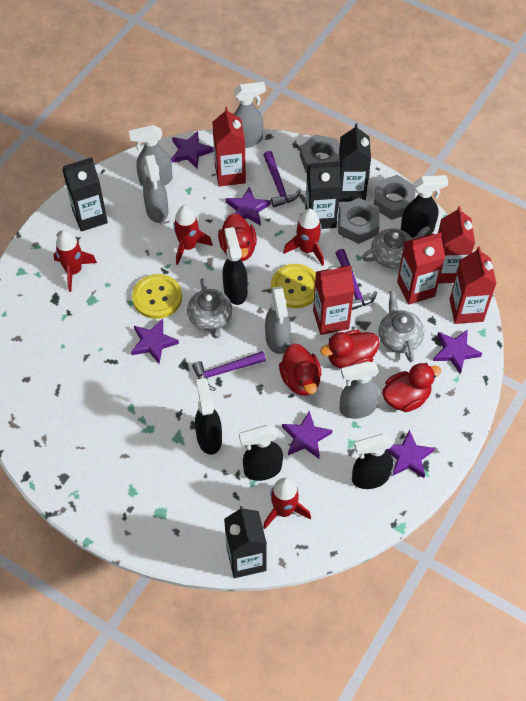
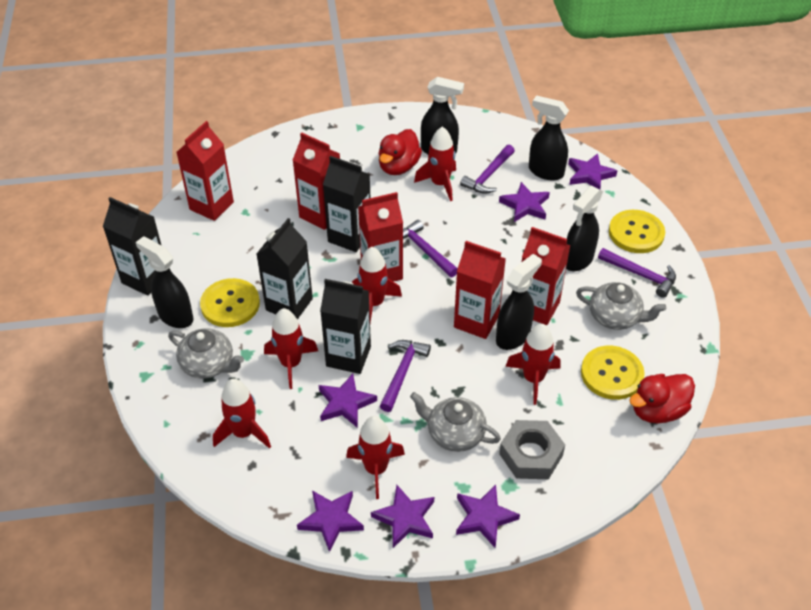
grey nut: [300,134,340,173] [338,198,380,244] [373,175,416,220] = 3 -> [499,420,565,479] = 1
grey spray bottle: [129,125,172,186] [143,154,168,223] [233,82,266,148] [265,286,291,354] [340,361,380,419] = 5 -> none = 0
purple hammer: [192,351,266,391] [263,151,301,207] [336,249,377,310] = 3 -> [380,340,431,412] [403,220,458,277] [460,145,515,194] [598,248,676,298] = 4
red duck: [218,213,257,261] [279,343,321,396] [320,330,380,369] [382,363,442,412] = 4 -> [378,129,422,175] [629,374,695,423] = 2
red rocket: [54,230,97,292] [173,205,213,265] [263,478,311,529] [283,209,324,266] = 4 -> [213,379,271,449] [264,308,318,389] [346,416,405,499] [352,247,402,322] [414,127,456,201] [505,324,561,405] = 6
yellow button: [132,274,182,319] [271,264,316,308] = 2 -> [200,278,260,327] [581,346,645,400] [609,210,665,253] = 3

